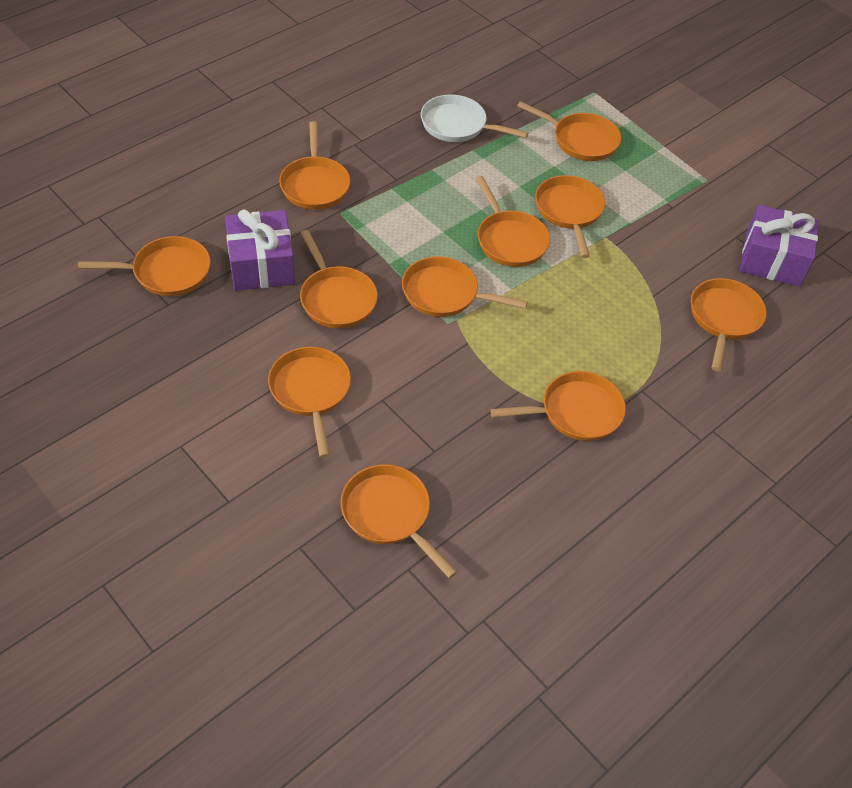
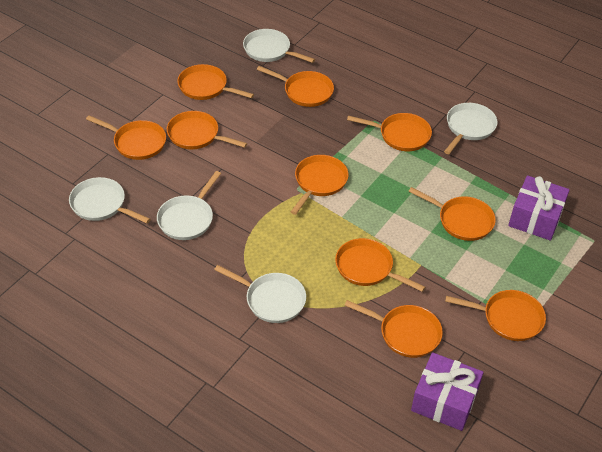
orange pan: [78,236,211,296] [268,347,351,458] [279,121,350,210] [300,230,378,328] [341,464,457,579] [402,256,528,317] [475,176,550,267] [490,371,626,441] [517,101,621,161] [535,175,605,258] [691,278,767,371] = 11 -> [86,115,166,160] [167,111,247,149] [177,64,254,100] [257,66,334,107] [291,155,348,215] [335,238,425,292] [344,300,443,358] [347,113,432,151] [408,187,496,241] [445,290,546,341] = 10
white pan: [421,95,528,142] = 1 -> [69,177,151,223] [157,171,221,240] [214,265,306,323] [243,29,315,63] [444,103,498,154] = 5

